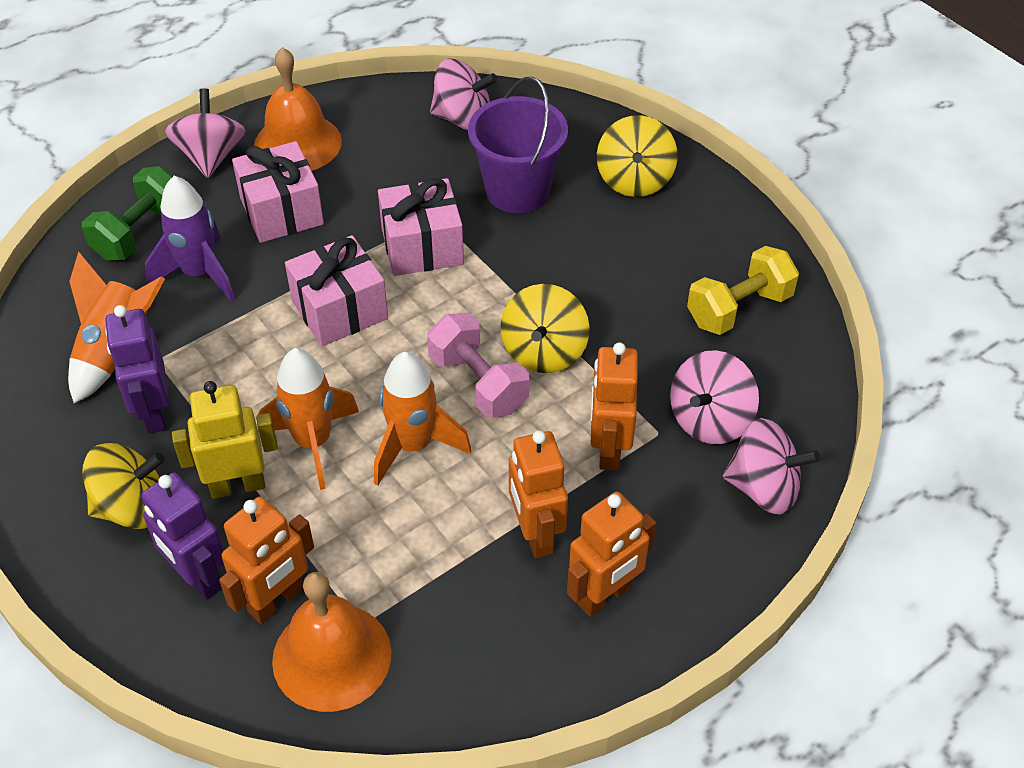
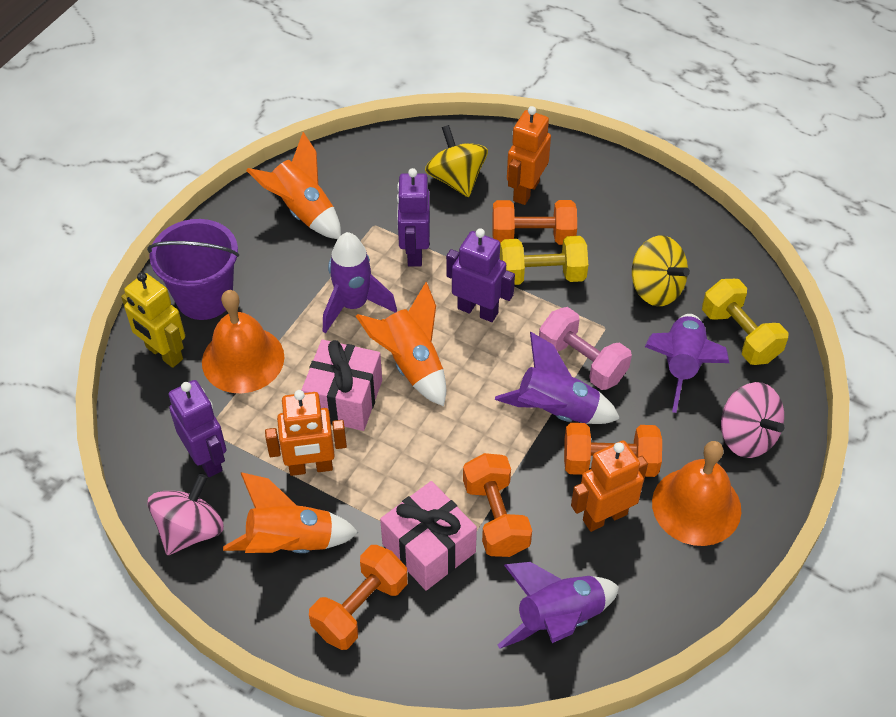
green dumbbell: [82,166,173,260] = 1 -> none = 0
orange dumbbell: none = 0 -> [309,545,408,650] [463,453,532,557] [492,200,577,245] [564,423,662,477] = 4
orange robot: [219,497,314,624] [509,430,568,558] [567,492,656,617] [590,342,638,470] = 4 -> [265,390,347,476] [507,106,551,205] [571,441,648,532] = 3
pink gift: [232,141,324,243] [285,235,388,346] [378,178,464,276] = 3 -> [301,340,382,431] [380,481,477,591] = 2
pink spinning top: [165,89,246,178] [430,59,497,130] [670,350,759,444] [723,418,820,515] = 4 -> [148,474,224,555] [721,382,784,458] = 2
purple robot: [105,305,169,434] [141,472,224,600] = 2 -> [169,380,226,477] [397,168,430,266] [446,229,515,322] = 3
purple rocket: [145,176,235,302] = 1 -> [323,232,397,334] [495,332,620,424] [498,562,619,649] [645,314,729,413] = 4
yellow dumbbell: [687,246,799,335] = 1 -> [500,236,588,285] [702,279,788,365] = 2
yellow spinning top: [82,443,165,529] [501,284,590,373] [597,115,678,197] = 3 -> [425,125,488,197] [632,235,690,306] = 2

